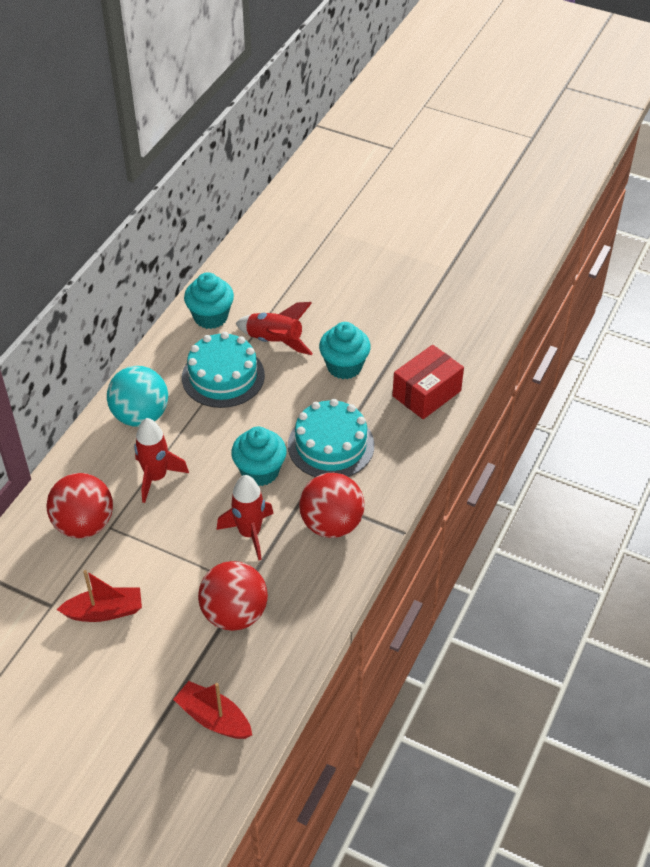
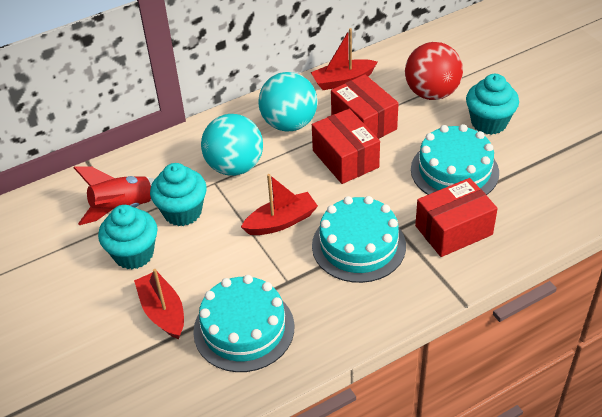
red ball: [46,473,113,538] [198,561,268,631] [299,473,365,538] = 3 -> [405,42,463,100] = 1
red boat: [57,570,142,622] [173,681,252,739] = 2 -> [134,269,184,339] [241,174,318,235] [311,28,377,90] = 3
red box: [392,345,464,419] = 1 -> [312,109,380,184] [331,74,399,139] [415,178,498,257] = 3
red rocket: [134,418,189,503] [217,475,274,560] [235,302,313,355] = 3 -> [73,166,155,225] = 1
turquoise ball: [107,366,168,427] = 1 -> [201,114,263,176] [258,72,318,132] = 2
turquoise cake: [182,332,265,408] [288,399,374,477] = 2 -> [193,275,294,372] [312,196,406,283] [411,124,499,195] = 3

